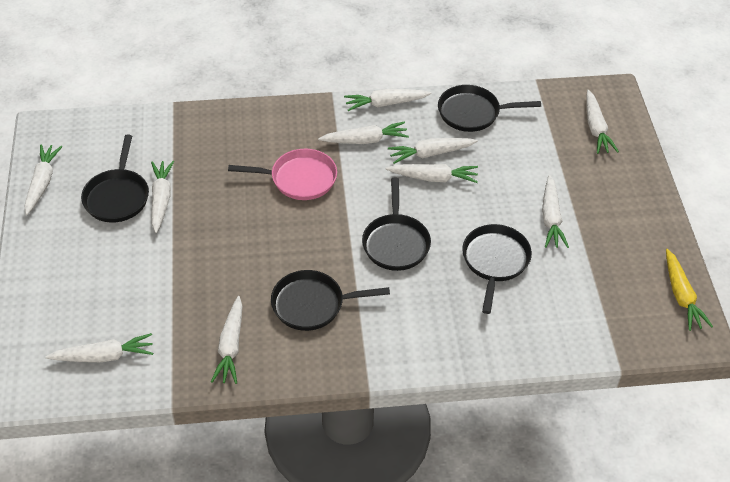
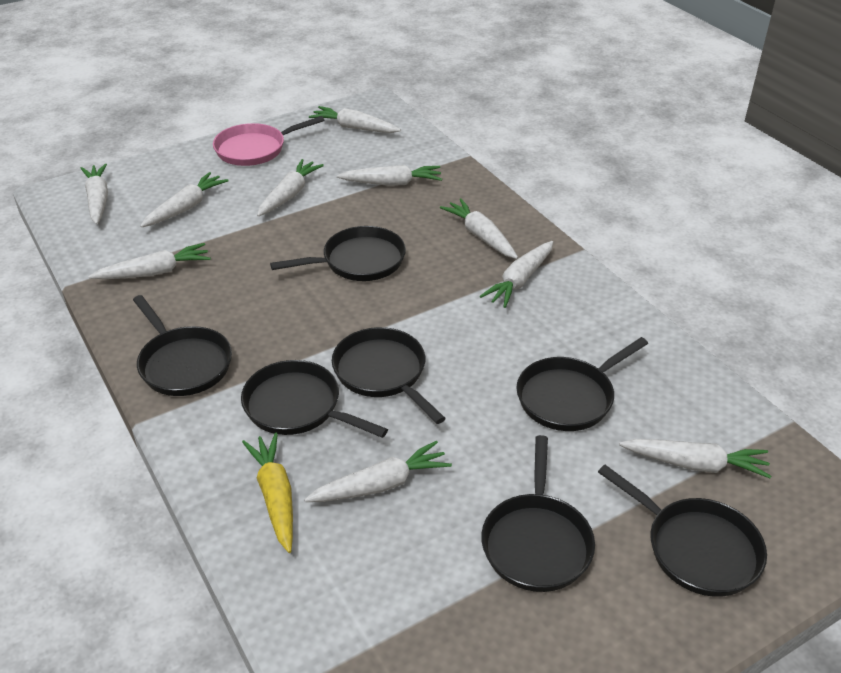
black pan: [81,135,149,223] [271,270,390,331] [362,178,431,271] [438,85,541,132] [462,224,532,314] = 5 -> [133,295,232,396] [241,360,388,438] [270,226,406,281] [332,327,446,424] [481,435,595,592] [516,337,648,431] [598,465,767,597] = 7

